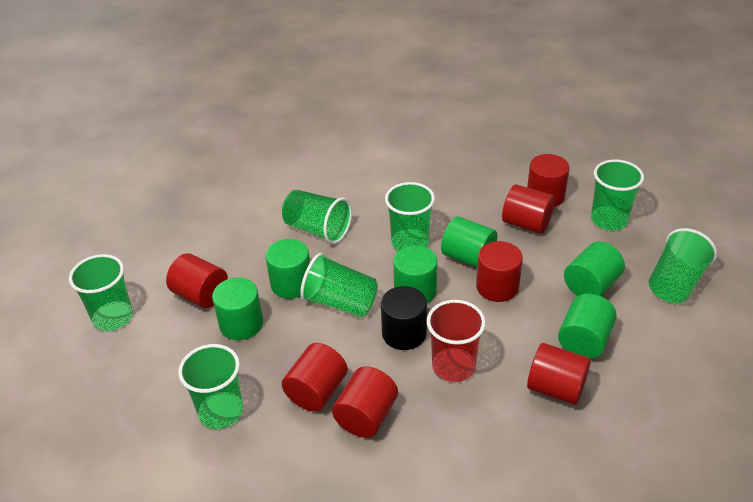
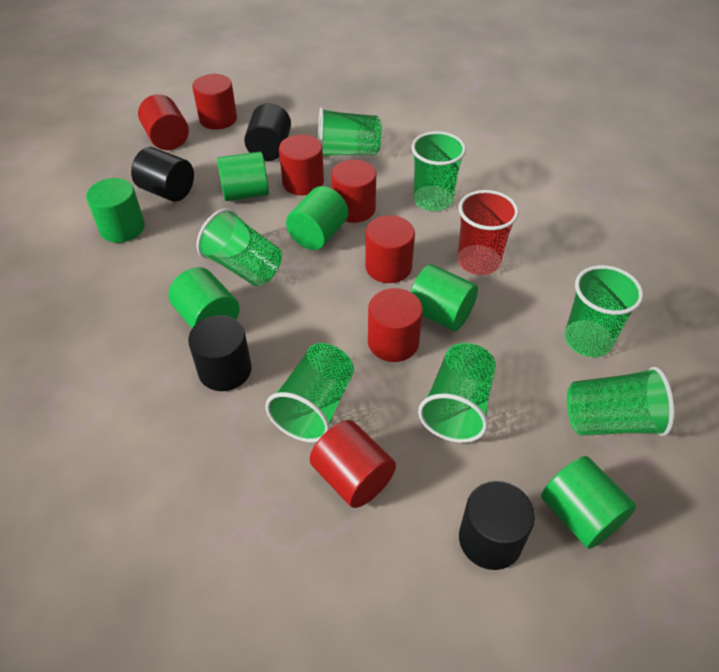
black cylinder: [381,286,427,350] = 1 -> [131,147,194,202] [188,315,252,391] [244,103,291,161] [459,481,535,570] = 4

